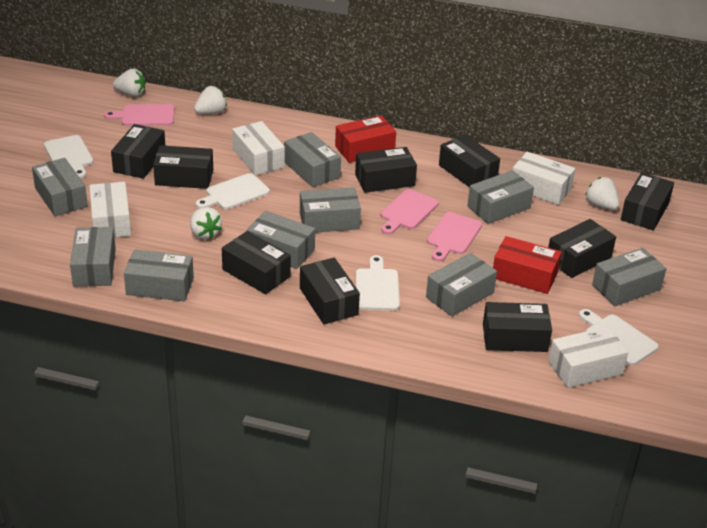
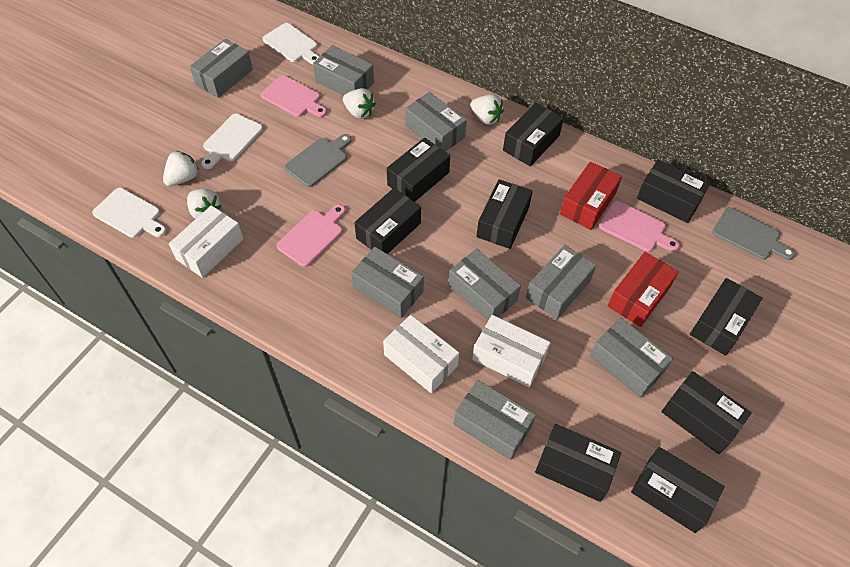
grey box: [32,158,88,216] [70,227,116,286] [124,249,194,302] [247,211,315,269] [284,132,341,187] [300,187,361,233] [426,253,497,317] [467,170,534,224] [592,248,666,306] = 9 -> [190,39,253,98] [313,45,374,95] [351,247,424,318] [405,92,467,152] [448,249,521,321] [453,380,536,460] [526,245,596,319] [590,318,673,398] = 8
grey cutting board: none = 0 -> [284,134,352,187] [712,207,796,260] = 2
white box: [89,182,131,238] [232,121,285,175] [513,152,575,205] [548,326,628,388] = 4 -> [169,205,243,278] [383,315,459,394] [472,315,550,388] = 3
white cutting board: [44,135,93,178] [196,173,270,209] [356,255,400,311] [579,309,658,365] = 4 -> [92,188,166,238] [201,114,263,169] [263,23,319,65] = 3

